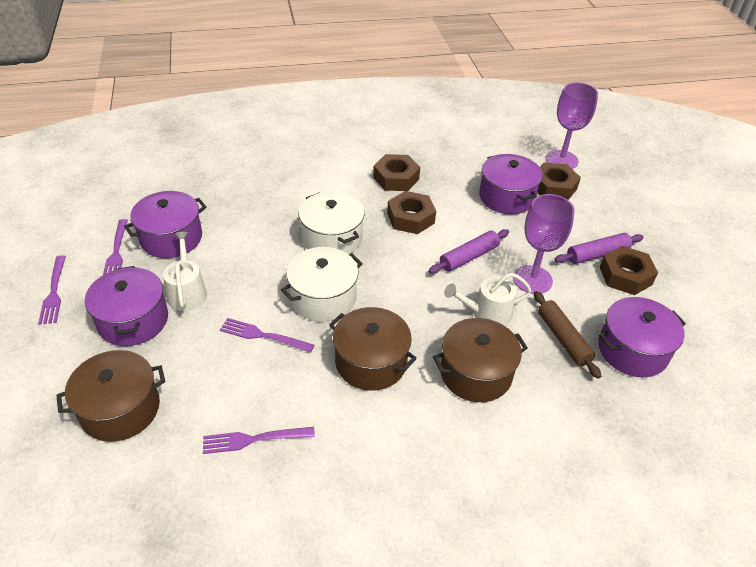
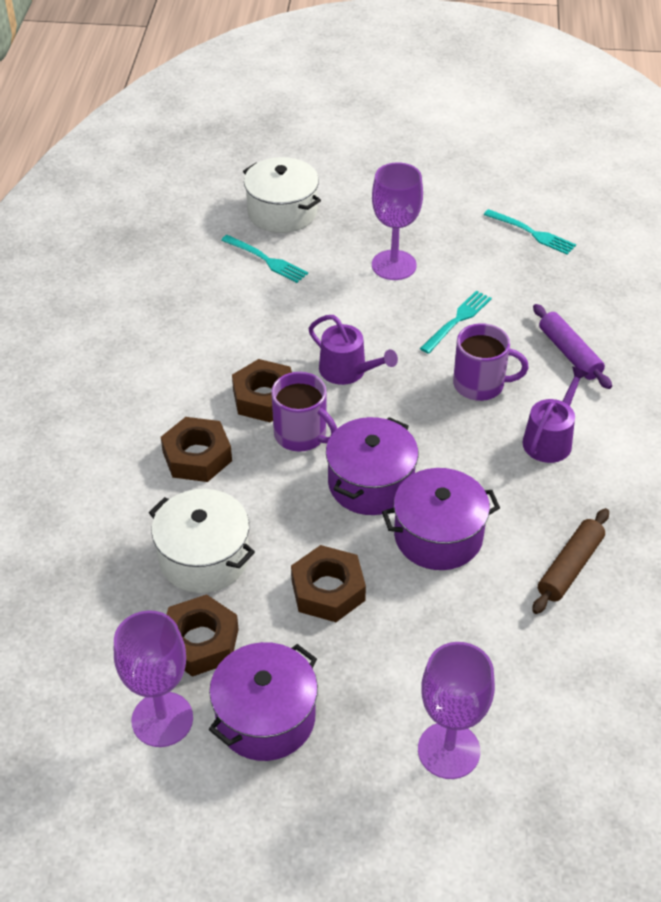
brown pot: [57,350,165,442] [329,307,417,391] [433,318,528,402] = 3 -> none = 0
purple fork: [38,255,66,325] [103,219,128,275] [203,427,315,454] [220,318,314,353] = 4 -> none = 0
purple goblet: [513,194,575,294] [546,82,598,169] = 2 -> [114,610,193,747] [372,162,423,280] [418,642,495,779] = 3
purple mug: none = 0 -> [271,372,337,451] [453,323,529,401] = 2
purple pot: [85,266,168,346] [124,191,207,258] [479,154,543,214] [598,297,686,377] = 4 -> [208,642,318,761] [326,417,418,515] [382,468,500,570] = 3
purple rolling pin: [429,229,509,274] [554,233,644,264] = 2 -> [533,304,612,389] = 1
purple watering can: none = 0 -> [309,315,398,385] [522,366,589,463] = 2
turquoise fork: none = 0 -> [221,235,308,283] [420,291,492,354] [484,209,576,255] = 3
white watering can: [163,232,207,311] [444,273,532,326] = 2 -> none = 0

